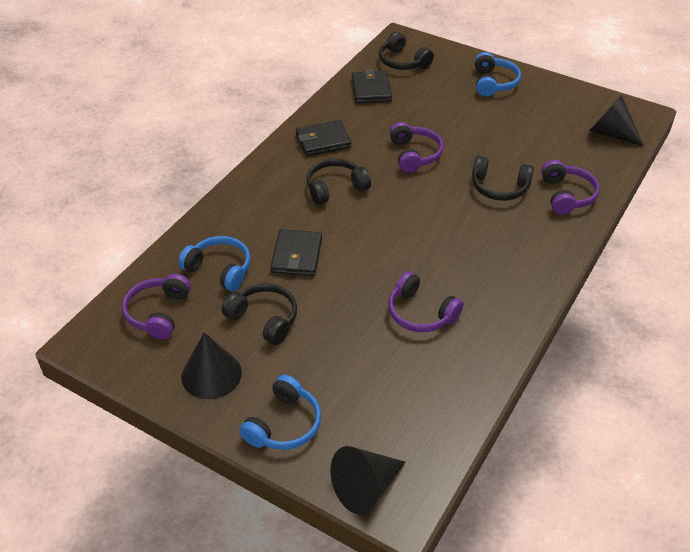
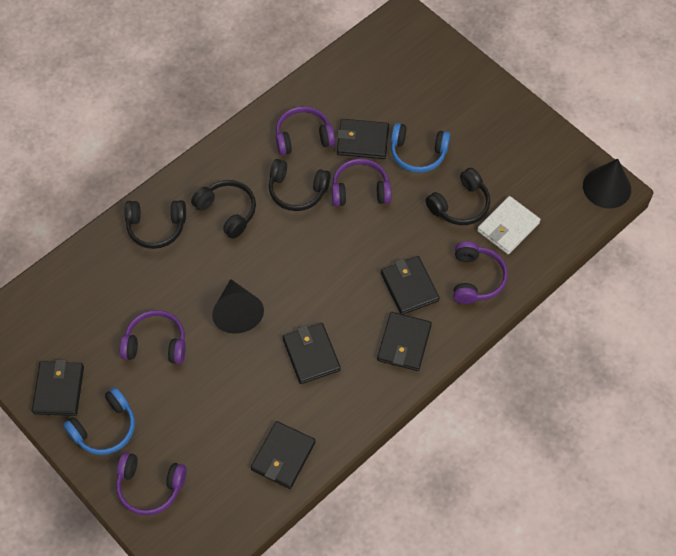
black cone: [181,332,242,399] [330,446,405,515] [589,95,644,147] = 3 -> [212,279,264,333] [583,159,631,209] = 2
black wallet: [270,229,322,276] [296,120,352,156] [352,69,392,103] = 3 -> [32,360,84,416] [251,421,315,489] [283,323,341,384] [337,119,389,159] [377,312,432,371] [381,256,440,315] = 6
blue headphones: [178,236,251,291] [239,375,321,450] [475,52,521,97] = 3 -> [63,387,135,455] [391,123,450,173] = 2
purple headphones: [122,273,191,339] [388,271,464,332] [389,122,444,173] [541,160,600,215] = 4 -> [116,452,187,516] [120,310,186,364] [276,106,335,155] [332,159,391,207] [453,241,508,304] = 5
white wallet: none = 0 -> [477,196,541,254] = 1

